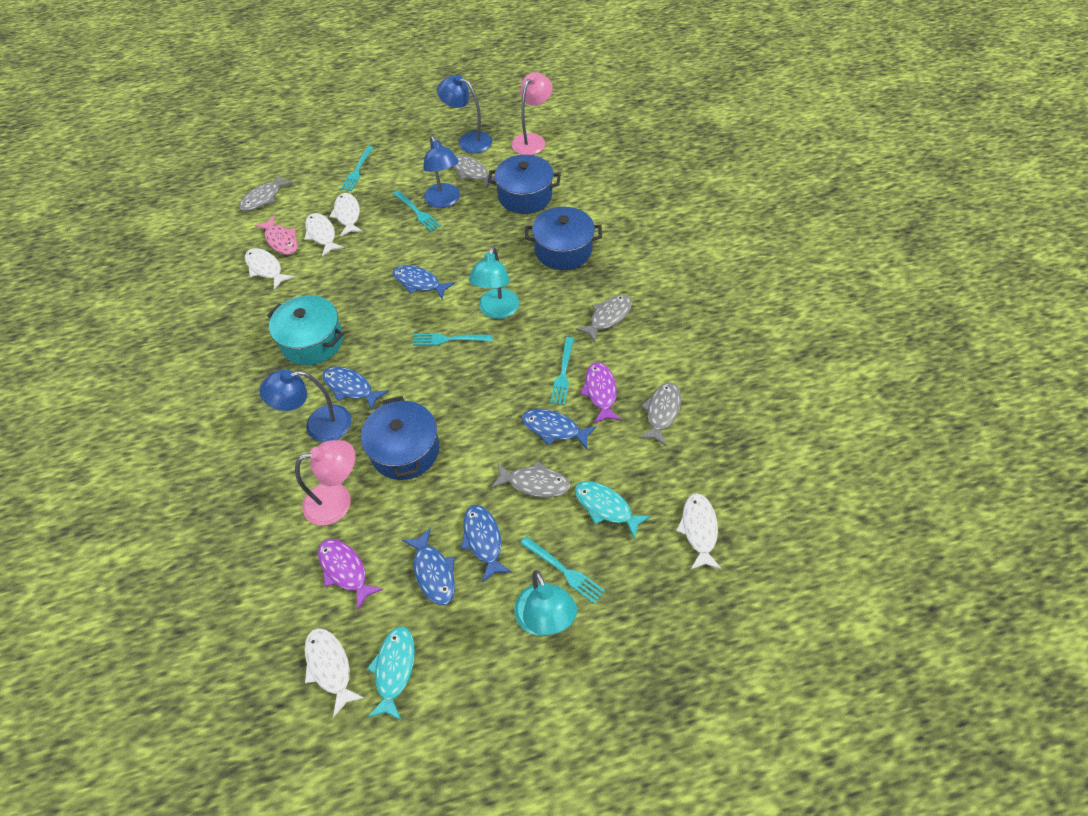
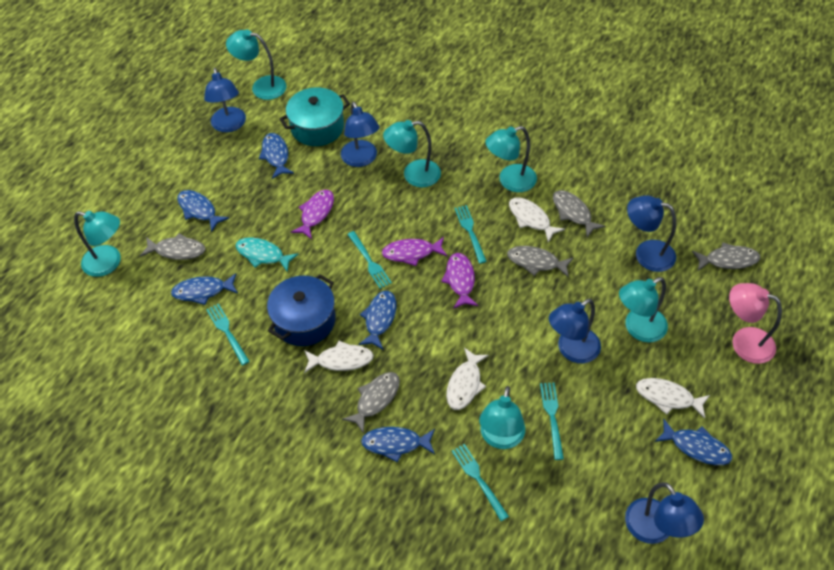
blue fish: [323,366,388,411] [393,265,455,299] [402,527,455,606] [461,505,512,583] [522,409,596,449] = 5 -> [171,273,238,305] [177,190,229,232] [259,133,294,179] [358,291,396,349] [361,427,435,463] [655,419,732,465] = 6
blue lamp: [260,370,351,442] [423,136,460,208] [437,75,492,153] = 3 -> [204,67,246,132] [341,102,380,167] [549,299,601,363] [625,482,704,544] [627,195,676,272] = 5
blue pot: [361,396,440,480] [488,155,561,214] [525,207,602,270] = 3 -> [267,274,336,346] = 1
pink fish: [254,215,298,255] = 1 -> none = 0
pink lamp: [295,440,355,526] [511,72,552,155] = 2 -> [729,283,782,364] = 1
purple fish: [318,539,383,611] [580,362,621,424] = 2 -> [291,190,334,239] [382,237,447,266] [441,253,478,309] = 3
turquoise fish: [367,626,415,721] [574,481,651,539] = 2 -> [236,237,299,272] = 1
turquoise lamp: [469,246,519,319] [514,570,577,635] = 2 -> [74,211,121,277] [226,30,287,100] [383,120,441,187] [479,386,525,449] [485,126,537,192] [619,277,668,342] = 6
white fish: [245,248,294,290] [304,213,344,257] [305,628,364,718] [329,193,363,237] [676,493,722,570] = 5 -> [304,340,374,373] [446,348,489,410] [509,198,565,243] [636,378,710,418] = 4

